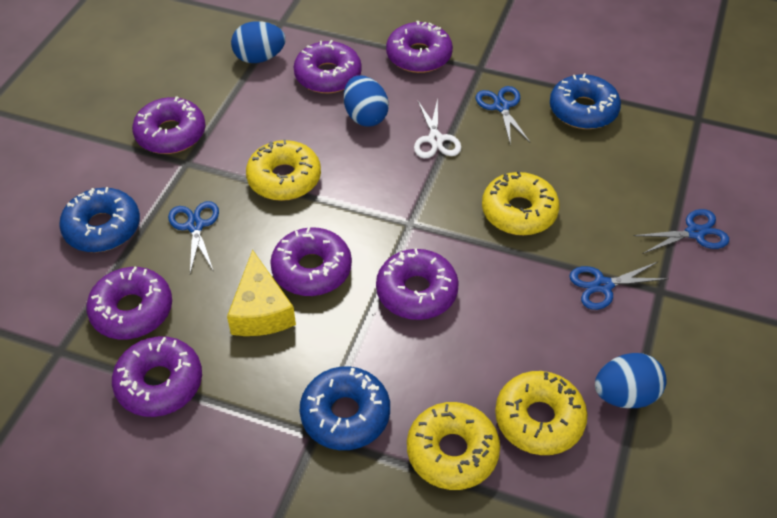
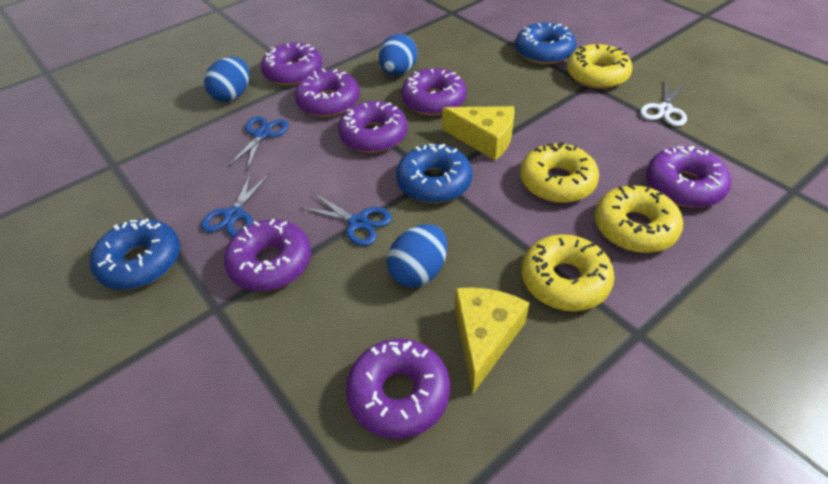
blue scissors: [168,201,219,273] [476,86,530,146] [570,262,669,310] [633,209,729,254] = 4 -> [201,172,270,237] [227,116,289,170] [300,193,392,246] = 3
yellow cheese: [227,250,296,336] = 1 -> [442,106,514,160] [455,287,529,393] = 2

